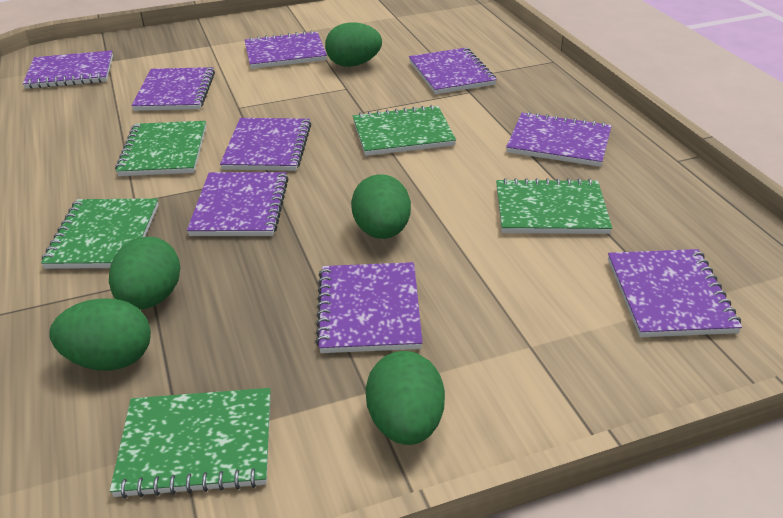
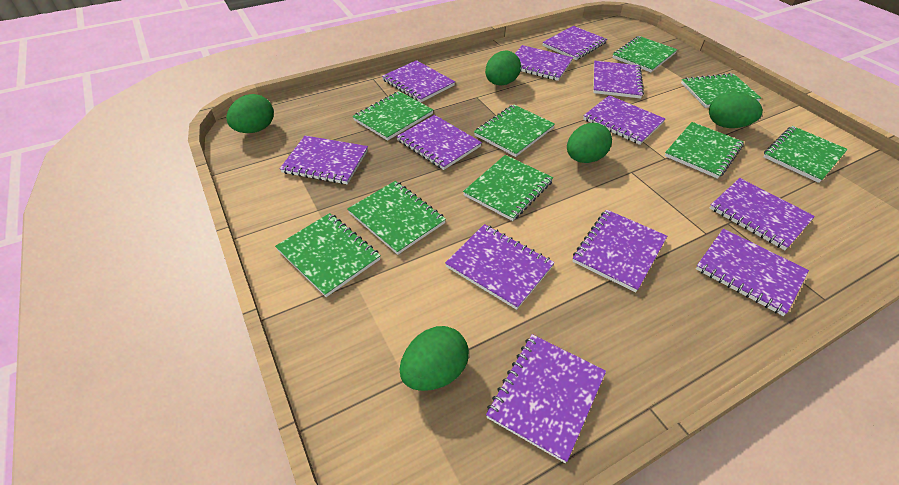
green notebook: [41,198,159,269] [110,388,271,499] [115,121,206,176] [353,105,456,156] [496,178,612,234] = 5 -> [275,213,381,297] [347,181,446,255] [352,91,433,141] [463,155,553,221] [474,105,555,157] [612,36,677,72] [665,122,744,179] [681,73,761,108] [763,126,848,183] = 9
purple notebook: [23,50,113,89] [132,67,215,111] [187,172,289,236] [220,118,311,171] [244,31,327,69] [316,262,423,353] [409,48,497,94] [506,112,612,167] [608,249,742,337] = 9 -> [280,136,368,184] [382,60,455,103] [396,115,482,170] [445,224,555,310] [486,334,606,463] [515,45,573,81] [542,26,607,60] [572,210,667,292] [583,95,665,145] [593,61,644,99] [696,228,809,316] [710,178,815,250] = 12

